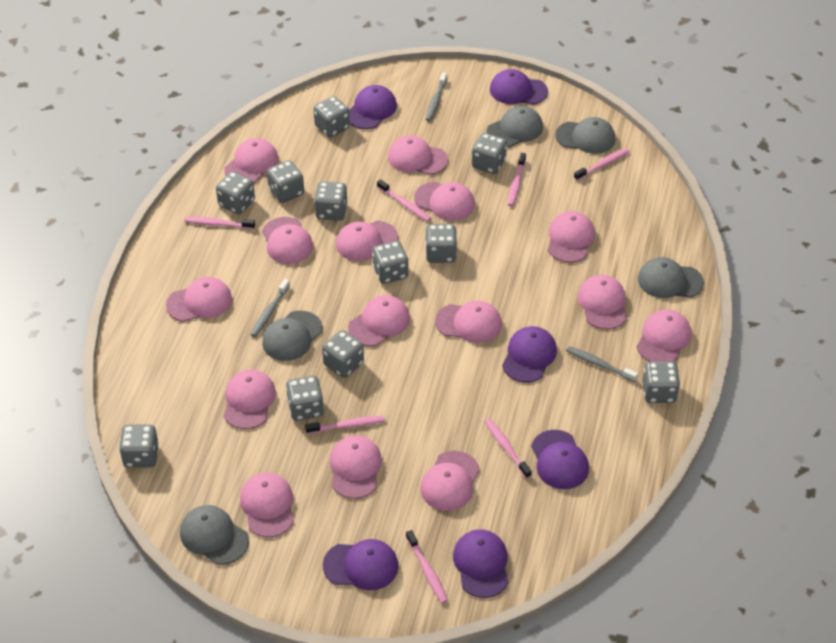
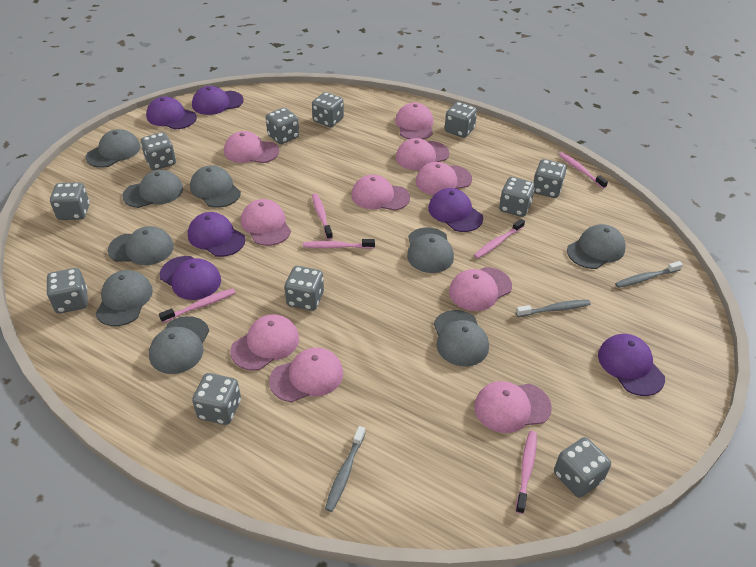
grey cap: [180,505,249,565] [262,311,323,361] [486,106,543,147] [555,117,616,154] [638,257,704,298] = 5 -> [86,129,140,168] [95,270,153,326] [108,226,174,265] [122,170,183,208] [149,316,209,374] [190,165,241,208] [407,227,454,273] [434,310,489,366] [567,224,626,269] = 9
pink cap: [166,277,232,322] [224,370,276,429] [225,138,278,183] [240,472,294,537] [262,217,313,264] [330,435,382,499] [336,221,398,261] [348,295,410,346] [388,135,448,175] [414,182,475,221] [421,451,480,511] [435,301,502,343] [548,211,595,263] [578,275,627,329] [637,310,691,362] = 15 -> [224,131,279,163] [230,314,299,371] [241,199,291,246] [269,348,343,402] [351,175,410,211] [395,103,433,140] [396,138,449,170] [416,162,472,195] [449,267,512,311] [474,381,552,433] = 10
pink toothbrush: [185,217,255,229] [305,416,385,434] [377,179,431,222] [406,530,448,603] [484,418,532,479] [508,153,526,206] [574,148,630,181] = 7 -> [159,288,236,323] [303,239,375,249] [312,193,333,240] [474,219,525,259] [515,431,537,514] [559,152,608,189] = 6

